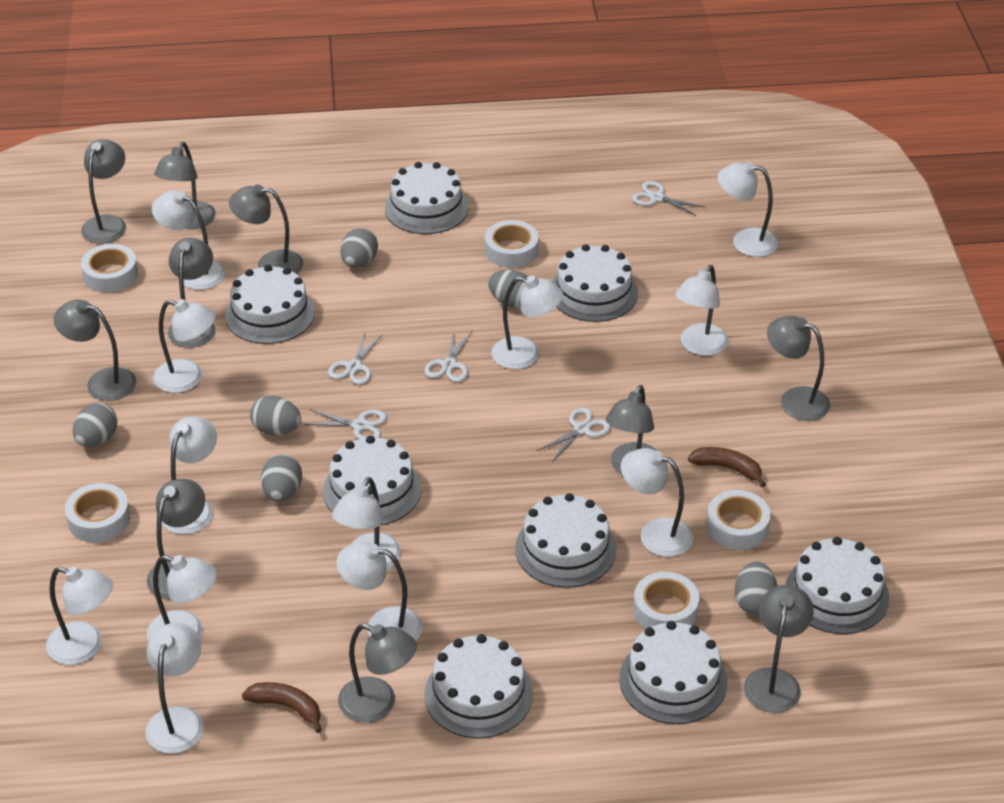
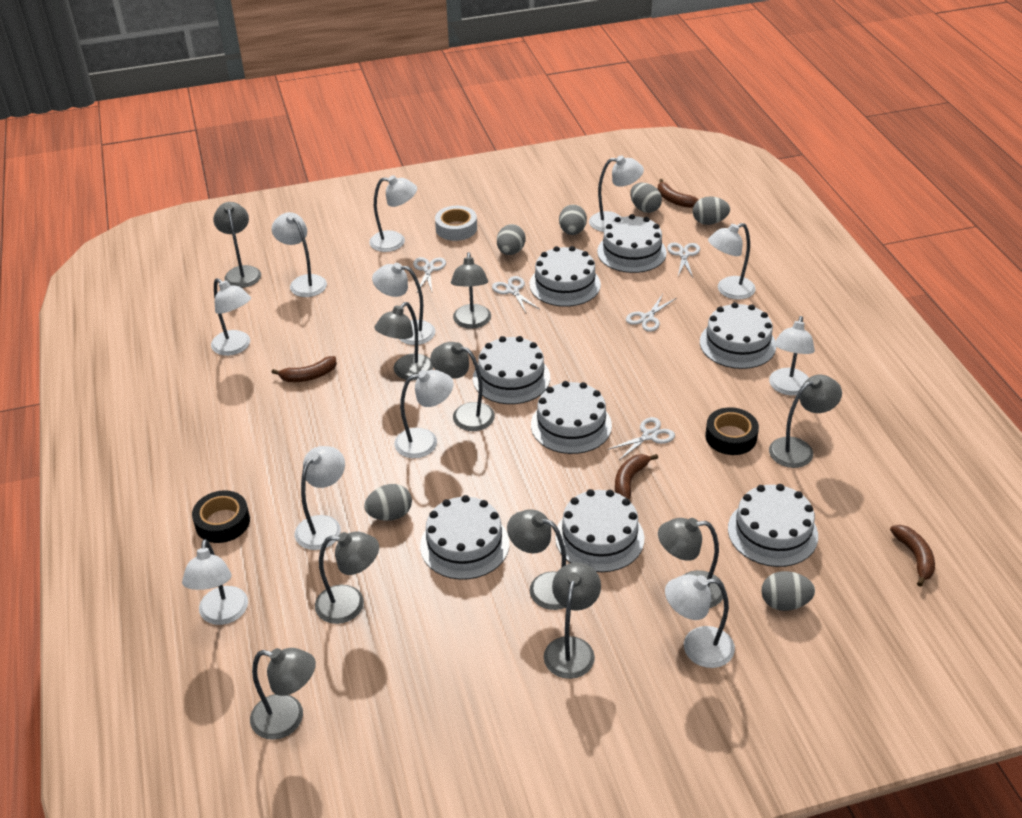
black tape: none = 0 -> [192,490,250,543] [705,407,759,455] = 2
brown banana: [242,682,322,733] [688,447,766,487] = 2 -> [271,356,337,382] [615,454,658,500] [658,179,699,208] [890,525,935,587] = 4
white lamp: [46,567,113,665] [145,623,204,754] [147,555,217,641] [152,190,225,290] [153,299,215,393] [162,417,217,534] [332,477,401,570] [337,541,423,641] [491,276,563,369] [621,448,693,557] [675,265,728,356] [718,162,778,257] = 12 -> [182,539,248,625] [211,278,251,356] [272,212,327,297] [295,446,345,550] [369,175,417,252] [372,263,435,345] [394,370,454,458] [589,155,644,232] [665,574,735,668] [708,223,756,300] [769,316,815,396] = 11
white tape: [65,483,130,542] [81,244,138,293] [485,220,539,268] [633,572,699,629] [707,490,771,550] = 5 -> [435,206,477,241] = 1

